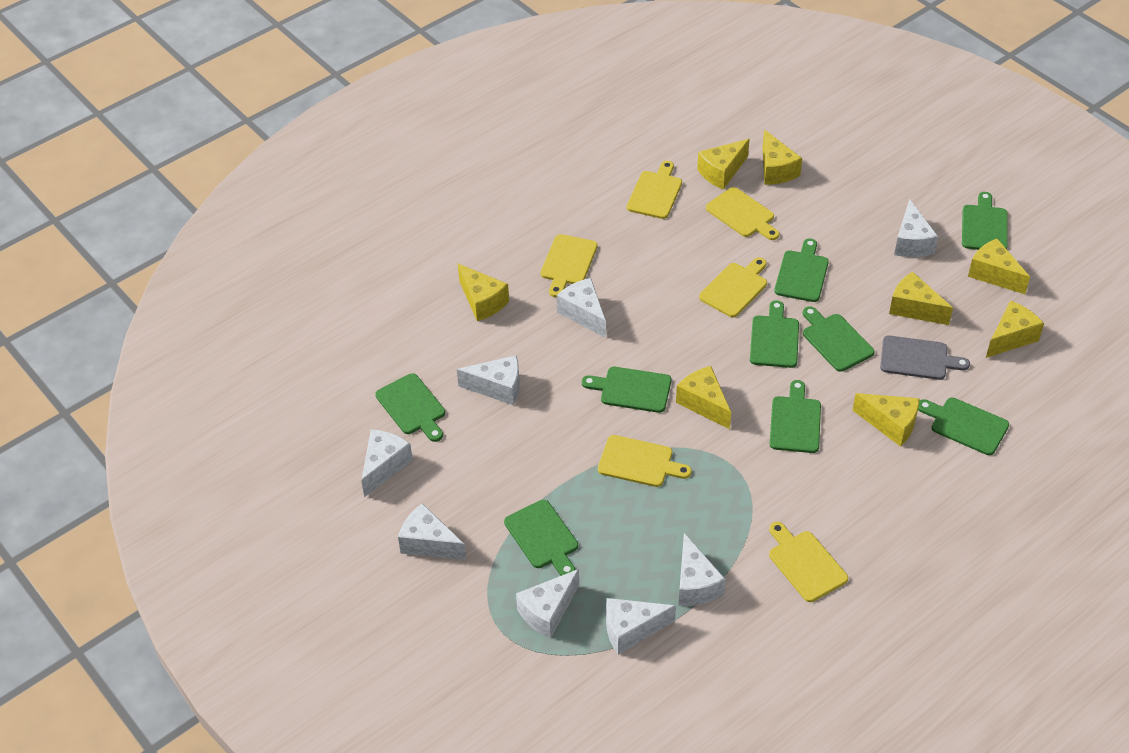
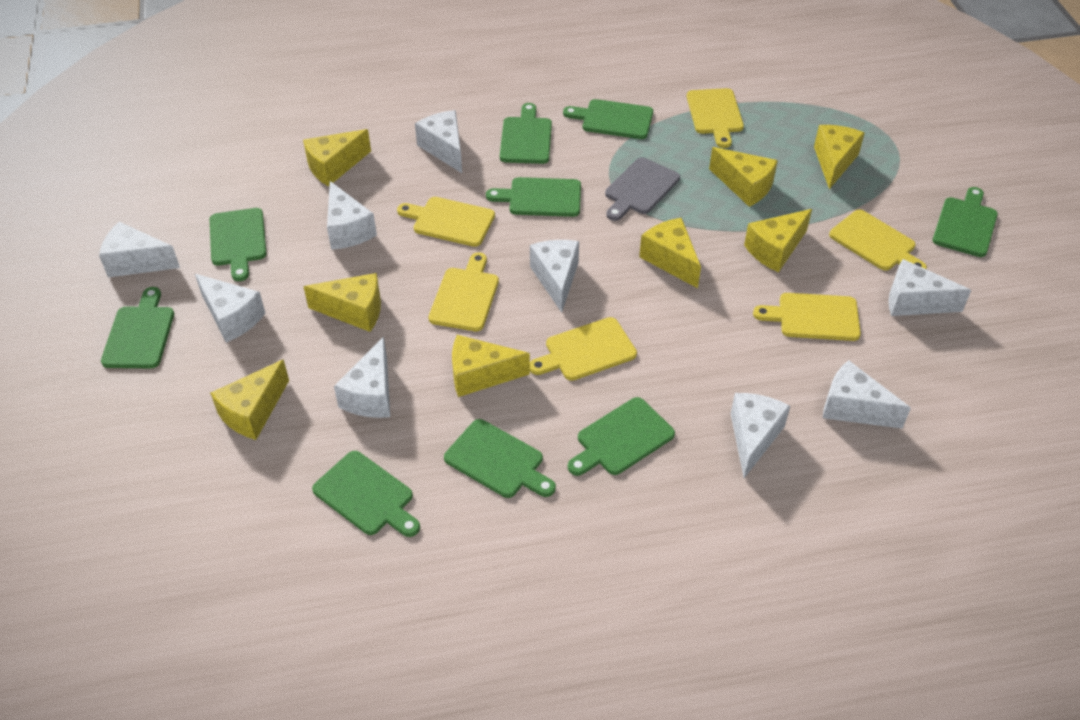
white cheese: [361,429,413,497] [398,503,466,560] [457,355,520,405] [516,569,579,639] [557,278,606,338] [606,598,676,654] [678,533,726,606] [894,199,938,257] = 8 -> [99,222,180,277] [195,274,265,343] [327,181,377,250] [334,336,390,418] [415,110,462,173] [530,240,579,313] [730,393,790,478] [823,360,911,429] [889,259,971,316] = 9

